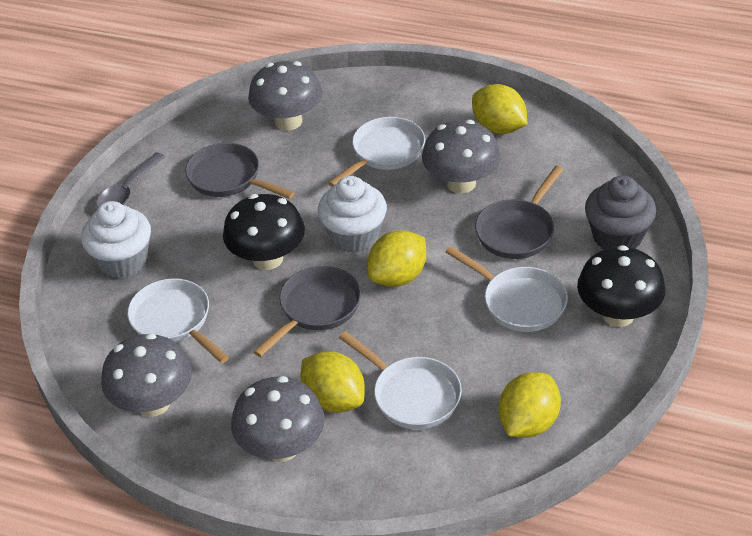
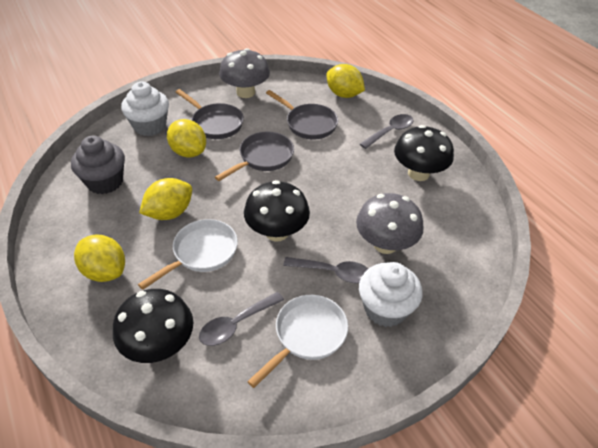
black mushroom: [223,194,305,270] [577,245,666,327] = 2 -> [113,289,193,363] [244,180,310,242] [394,125,454,181] = 3
grey mushroom: [101,333,192,417] [231,376,324,462] [248,61,322,131] [422,120,500,193] = 4 -> [219,48,270,98] [356,193,424,254] = 2
grey spoon: [96,152,165,208] = 1 -> [199,292,284,346] [283,257,368,283] [360,114,414,149] = 3
white pan: [127,278,229,363] [328,117,425,187] [339,331,462,429] [446,246,568,332] = 4 -> [138,219,238,290] [247,295,348,388] = 2

